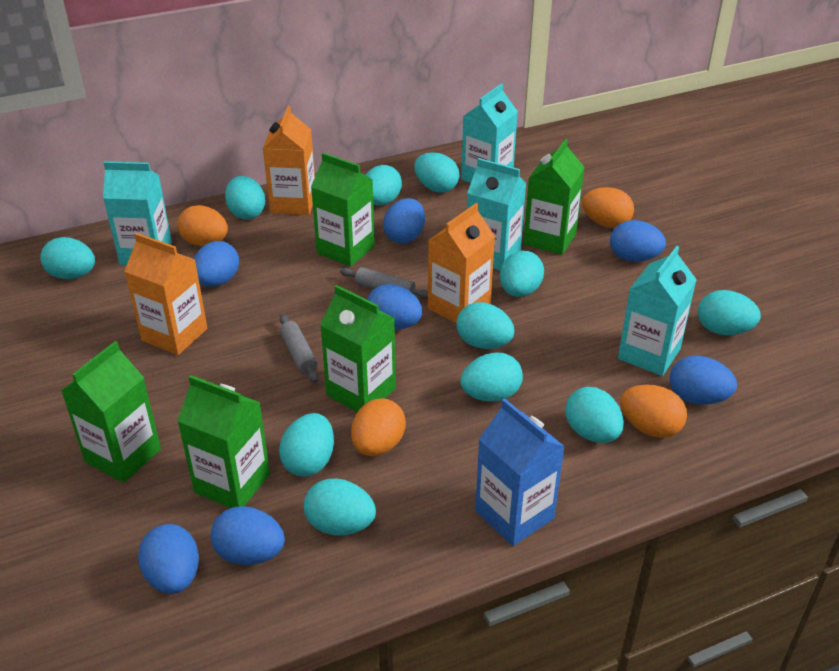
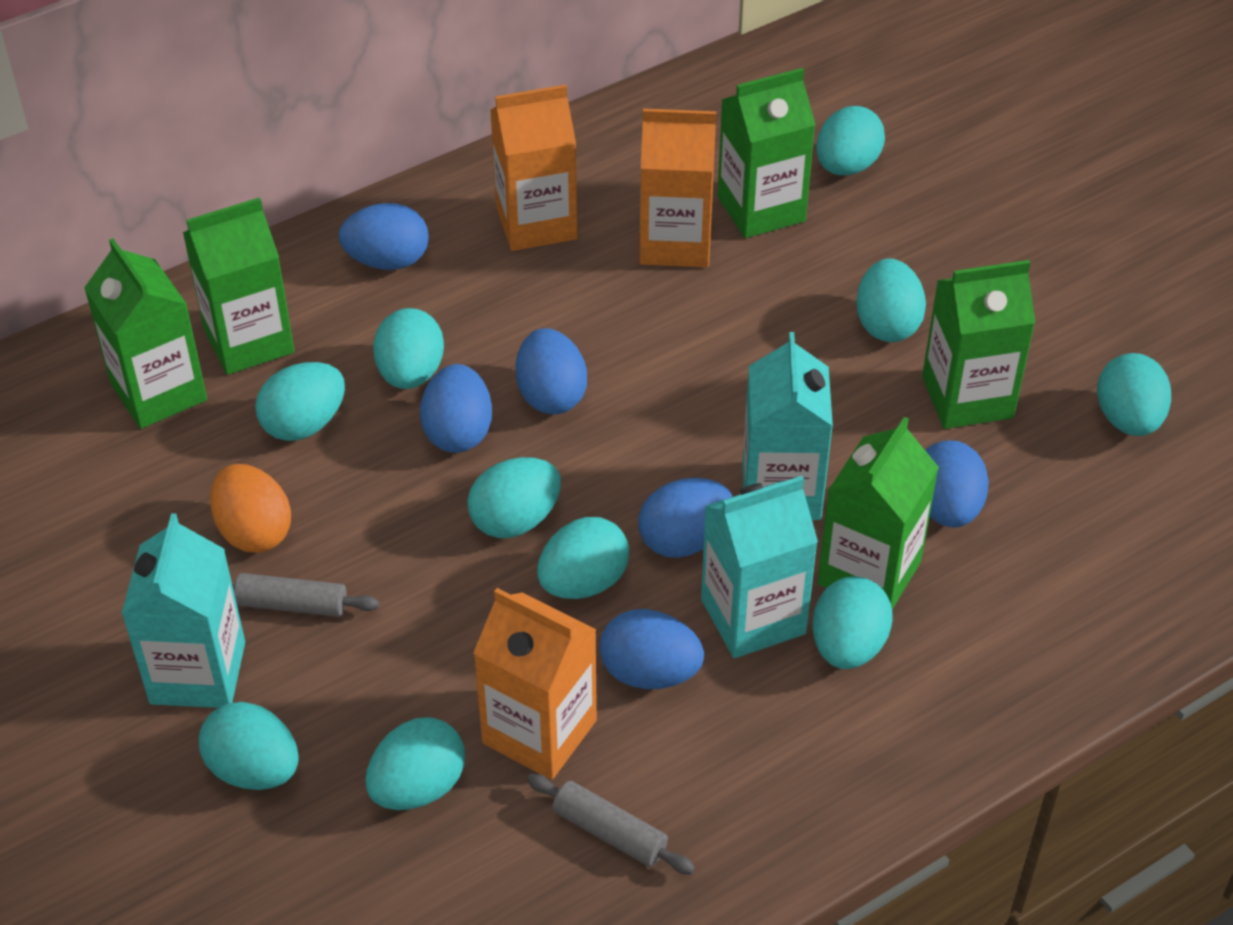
blue carton: [475,398,565,546] = 1 -> none = 0
blue egg: [138,524,199,594] [194,241,239,287] [210,506,285,565] [367,284,422,330] [383,198,425,244] [610,220,666,262] [670,356,737,405] = 7 -> [338,203,429,270] [420,364,492,453] [516,328,587,414] [599,609,704,689] [638,478,733,558] [925,440,989,528] = 6
orange egg: [177,205,228,246] [351,398,406,456] [582,187,634,228] [620,385,687,438] = 4 -> [210,464,291,553] = 1
turquoise carton: [103,161,172,265] [461,83,518,183] [467,158,526,271] [618,246,697,376] = 4 -> [121,513,245,708] [701,476,818,658] [742,332,833,520] = 3
turquoise egg: [40,237,95,279] [225,176,265,220] [279,413,334,477] [304,478,376,535] [366,165,402,205] [414,153,460,193] [456,302,514,349] [460,353,523,401] [500,251,544,297] [565,387,624,443] [698,290,761,335] = 11 -> [199,702,299,790] [255,362,345,441] [365,717,465,810] [373,308,444,389] [468,457,561,538] [537,517,629,599] [812,576,893,669] [816,106,885,175] [856,258,926,342] [1097,353,1171,436] = 10

